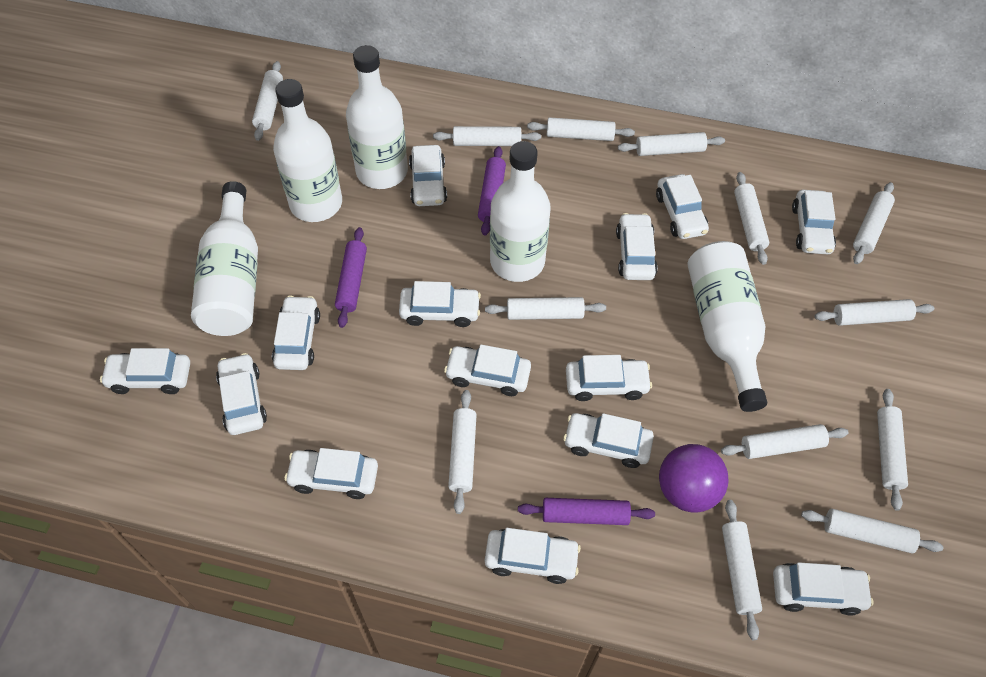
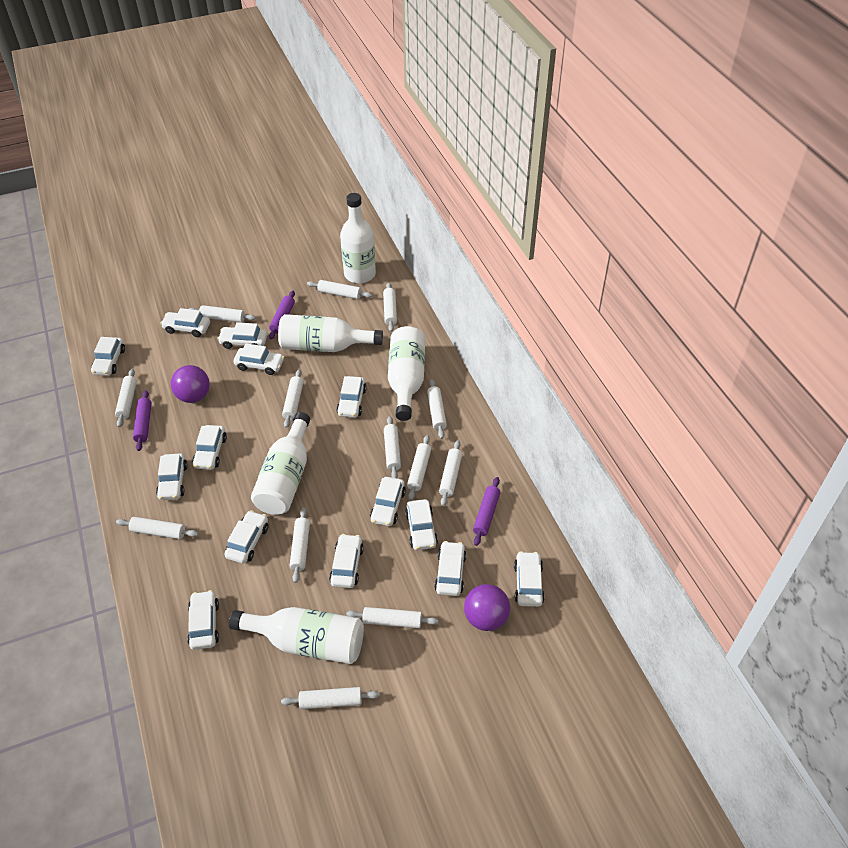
purple ball: [659,444,728,513] = 1 -> [171,365,210,403] [464,584,510,631] = 2

